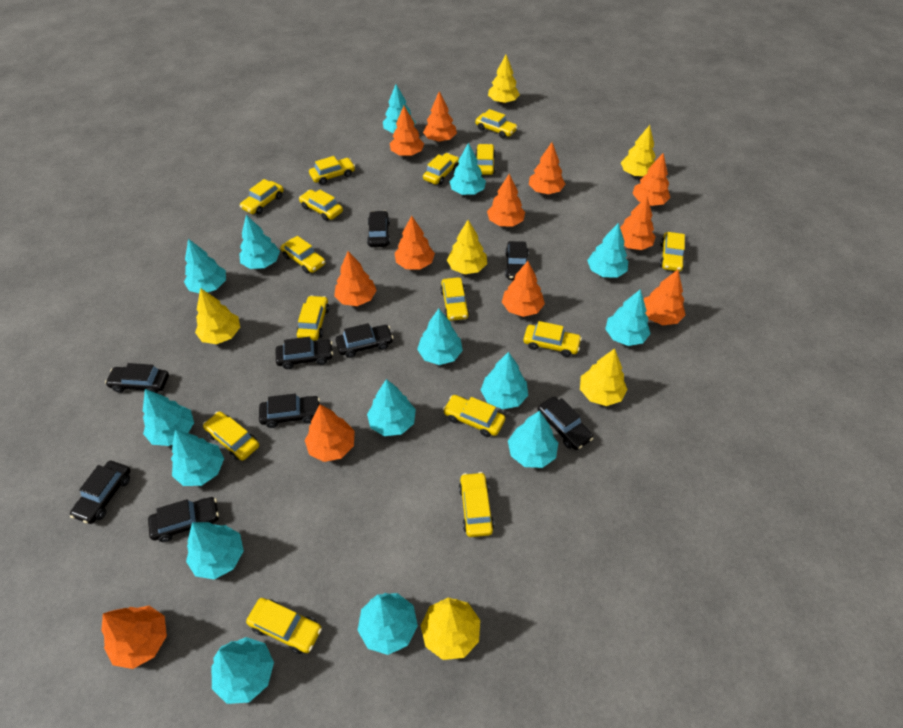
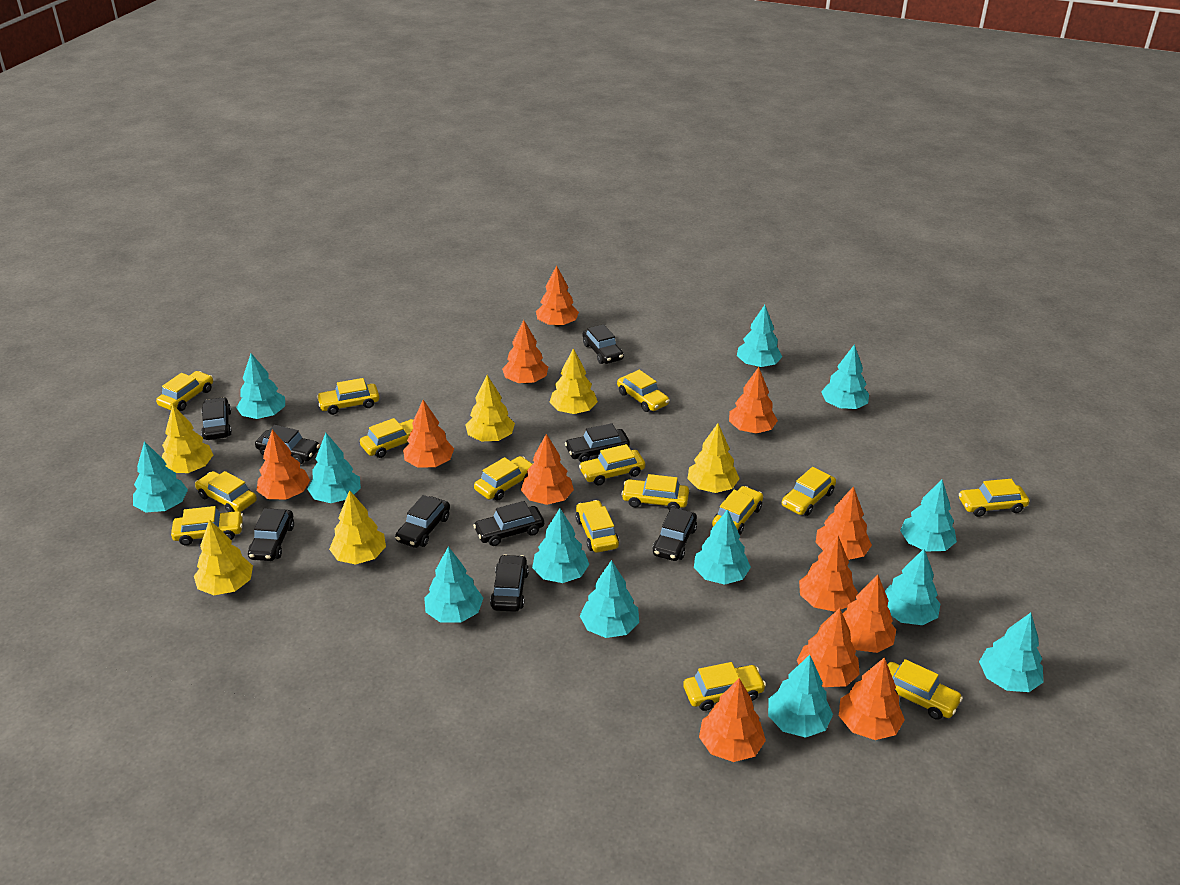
turquoise tree: [143,389,194,446] [171,429,224,486] [184,239,226,293] [186,522,244,579] [211,637,274,704] [239,215,280,269] [358,593,418,655] [367,379,416,436] [383,84,416,133] [417,309,463,365] [449,143,486,195] [481,352,528,409] [508,411,558,468] [587,223,628,278] [605,289,651,346] = 15 -> [133,441,188,512] [236,353,285,419] [308,433,361,503] [424,546,483,623] [532,508,589,583] [580,560,639,638] [694,509,751,585] [737,305,782,367] [768,655,833,738] [821,344,869,409] [885,549,940,625] [900,480,957,552] [979,613,1043,692] = 13

